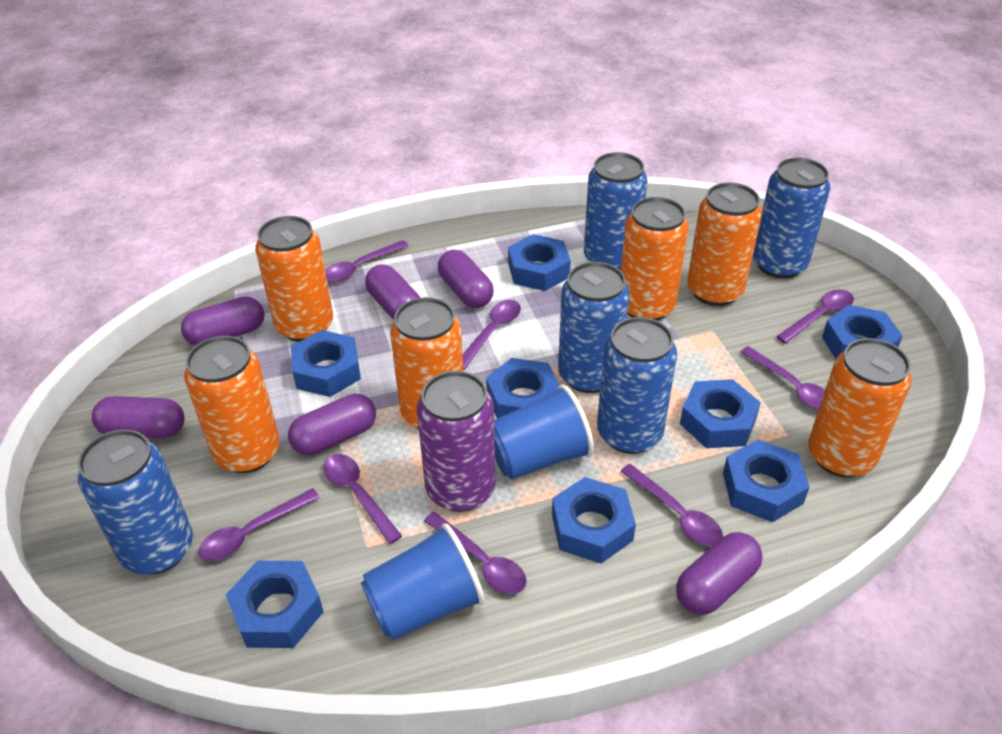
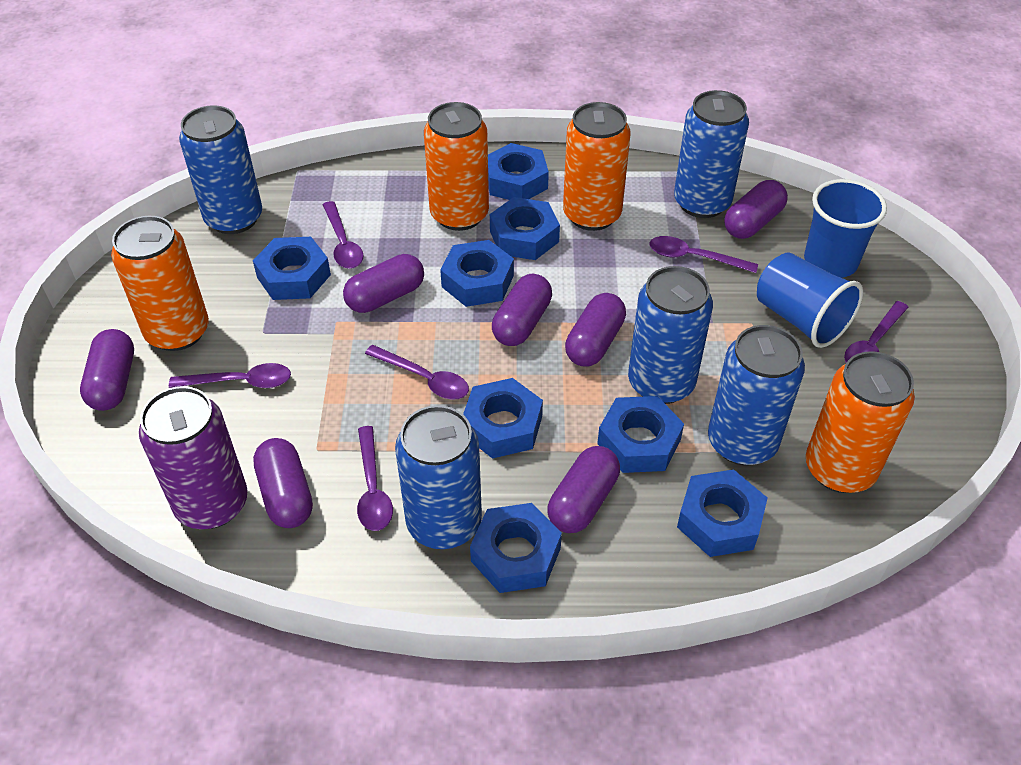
orange can: [184,336,280,473] [255,216,333,342] [390,297,463,429] [621,197,689,321] [687,182,762,306] [808,338,912,477] = 6 -> [111,216,209,351] [424,102,489,231] [563,102,630,231] [806,351,915,493] = 4
purple capsule: [92,396,185,439] [181,296,264,346] [288,394,376,455] [365,265,420,320] [438,250,494,308] [676,532,763,615] = 6 -> [80,329,134,411] [253,438,313,528] [343,254,424,313] [492,274,552,346] [547,446,620,533] [565,293,626,366] [724,180,788,239] = 7
purple spoon: [198,488,320,561] [323,454,402,544] [325,240,409,282] [424,512,527,594] [463,300,521,370] [621,464,723,546] [741,346,825,410] [776,289,854,343] = 8 -> [169,363,291,388] [323,201,364,269] [357,426,393,531] [365,345,469,400] [650,236,758,273] [844,301,909,363] = 6

